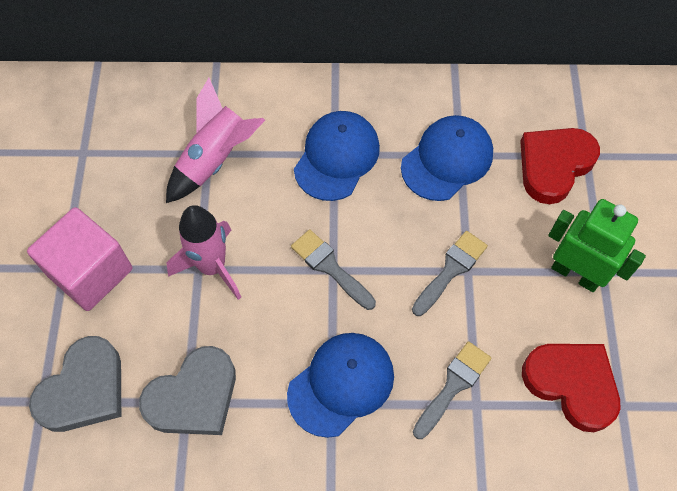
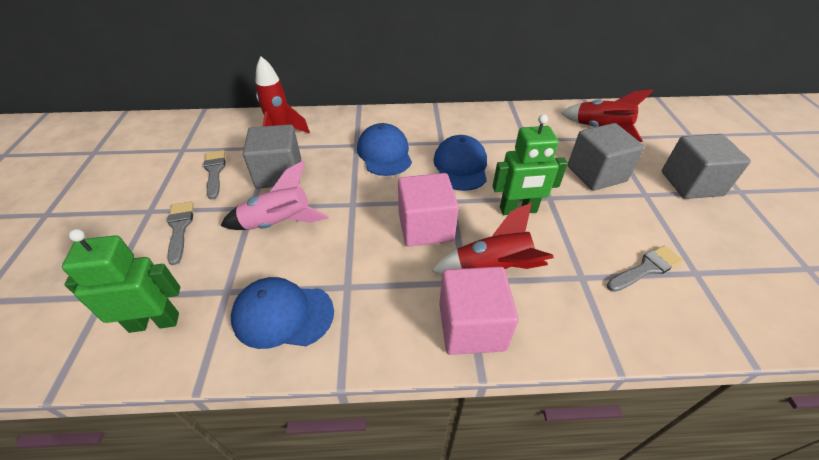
green robot: [548,199,646,292] = 1 -> [62,229,180,333] [493,114,568,215] = 2
grey cube: none = 0 -> [243,124,301,189] [568,123,645,191] [662,134,751,199] = 3
grey heart: [29,336,121,432] [139,346,236,435] = 2 -> none = 0
pink cube: [27,207,133,311] = 1 -> [398,173,459,247] [439,267,519,355] = 2
pink rocket: [166,78,265,203] [166,205,241,300] = 2 -> [220,161,329,230] = 1
red heart: [520,128,600,204] [522,344,620,432] = 2 -> none = 0
red rocket: none = 0 -> [255,57,310,134] [432,202,554,275] [561,89,653,142] = 3

